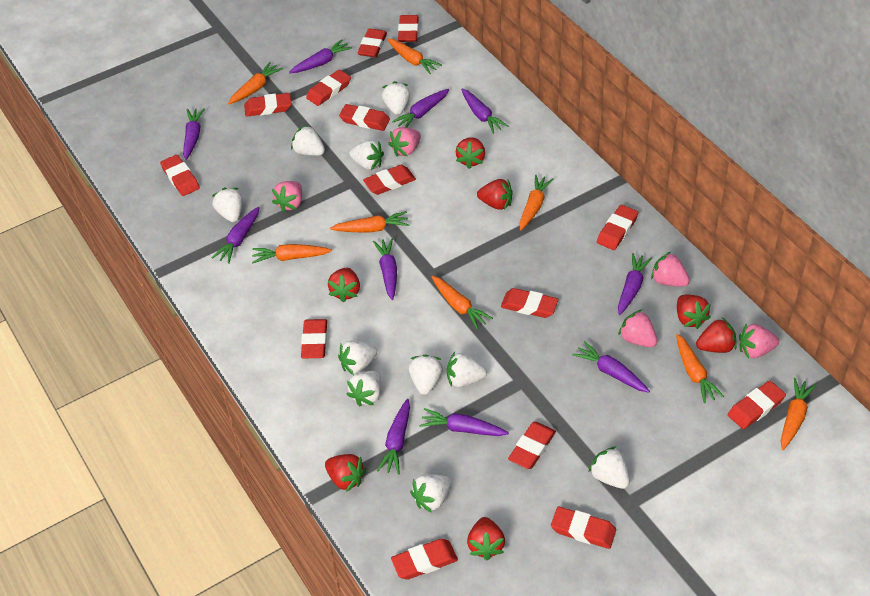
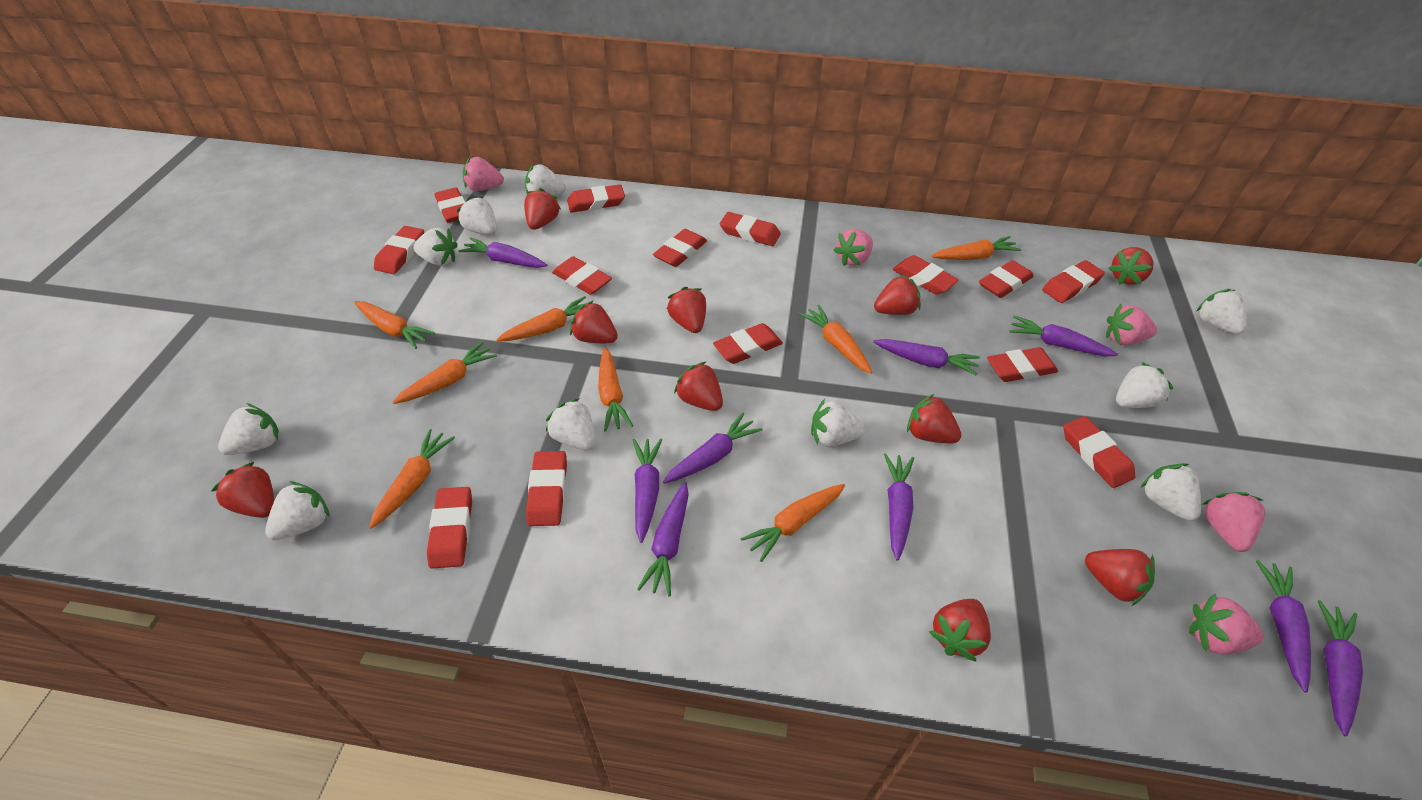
purple carrot: [183,108,205,160] [212,207,260,264] [289,39,352,73] [373,238,397,300] [377,399,410,475] [392,89,449,128] [419,408,509,436] [461,88,508,134] [572,341,650,393] [618,253,652,315] = 10 -> [458,237,547,268] [633,439,662,543] [637,482,689,596] [663,413,762,484] [873,339,980,376] [884,453,914,561] [1009,315,1118,356] [1256,560,1311,693] [1318,600,1363,736] = 9
red strawberry: [325,454,366,492] [328,268,360,303] [456,137,485,169] [467,517,505,560] [477,179,513,210] [677,294,711,329] [696,318,737,353] = 7 -> [211,462,274,518] [524,188,561,230] [570,300,618,343] [667,287,706,333] [674,361,723,411] [874,274,921,315] [907,394,962,443] [929,599,991,662] [1085,549,1155,606] [1109,247,1154,285] = 10

